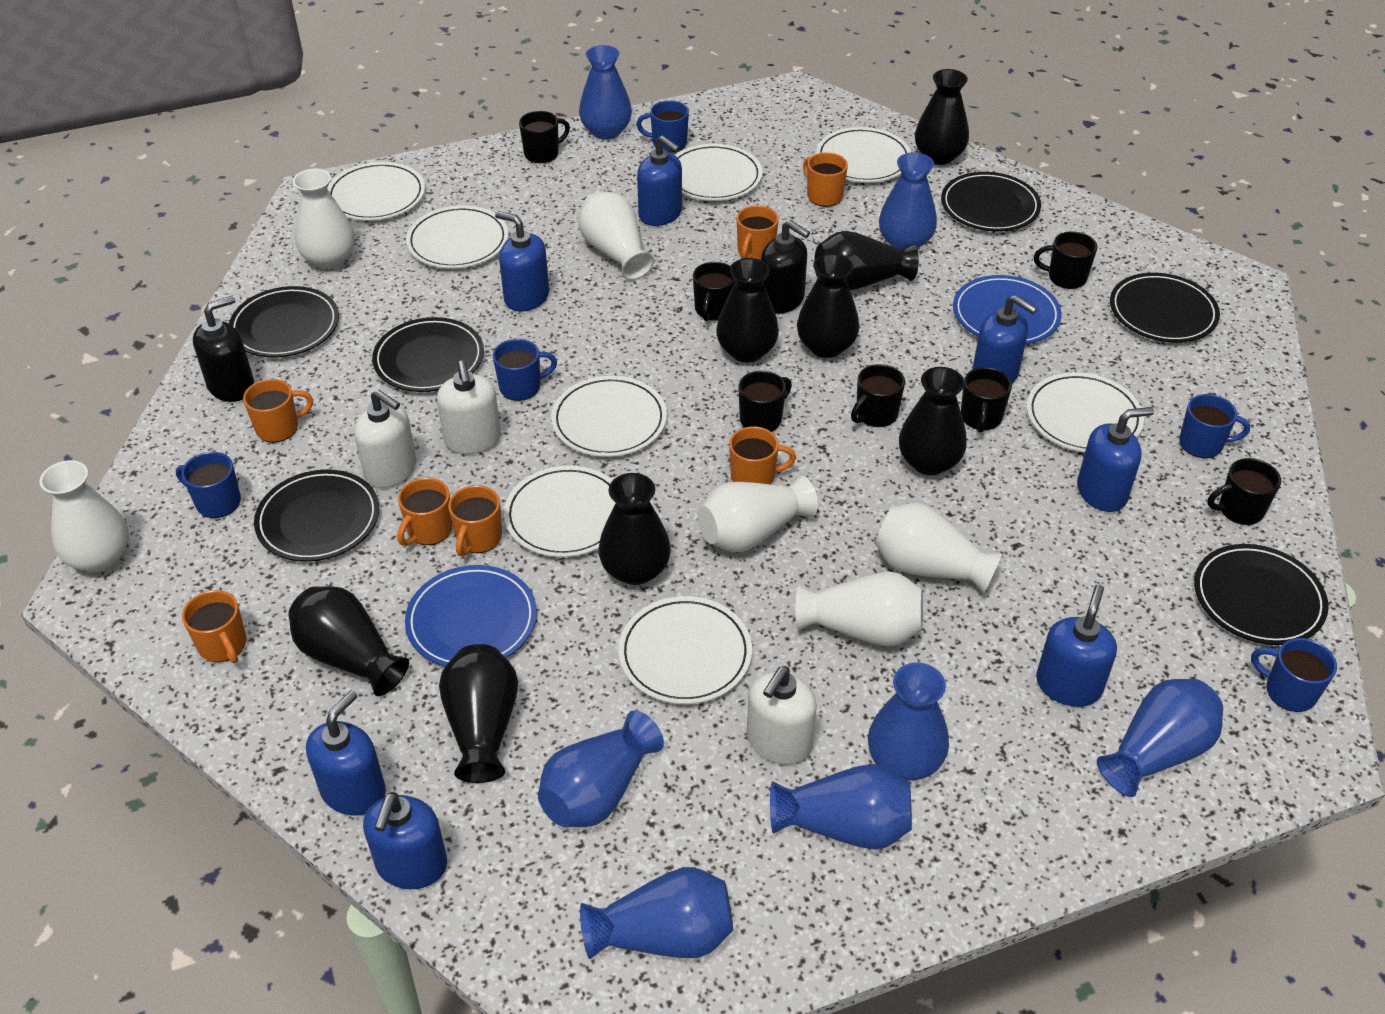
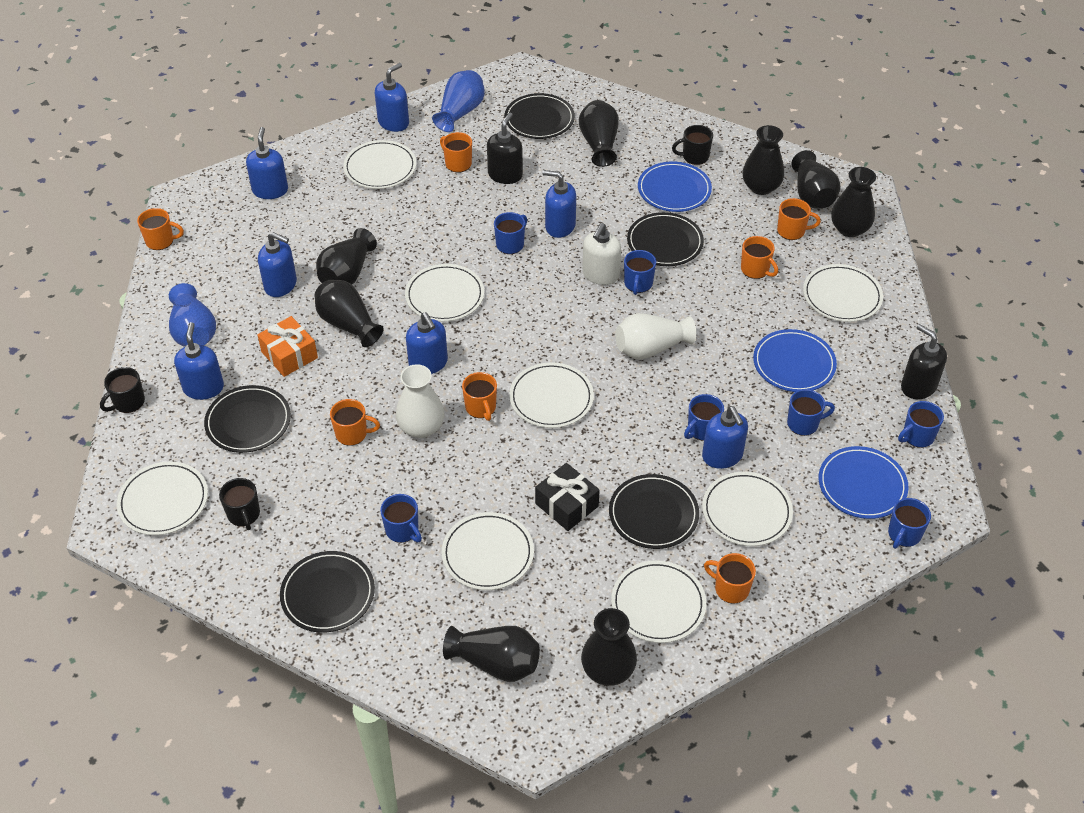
black gift: none = 0 -> [535,463,600,531] = 1
black mug: [519,111,570,163] [693,262,735,321] [738,371,792,432] [851,364,905,427] [961,367,1012,433] [1034,231,1097,289] [1208,458,1281,525] = 7 -> [100,367,145,413] [219,478,260,530] [672,125,713,165] = 3
black plate: [229,286,339,358] [254,469,379,562] [372,317,484,392] [941,172,1041,232] [1110,273,1220,343] [1194,544,1329,645] = 6 -> [204,385,291,453] [280,551,375,633] [504,93,575,139] [609,474,699,549] [627,212,704,266] = 5
blue mug: [176,452,241,518] [493,339,557,401] [636,100,689,153] [1179,394,1250,458] [1251,638,1337,712] = 5 -> [380,494,422,543] [494,212,527,254] [624,250,656,295] [684,394,724,441] [787,389,835,436] [888,498,931,549] [898,401,944,448] = 7
blue plate: [405,565,537,667] [953,275,1062,345] = 2 -> [638,162,712,212] [753,329,837,392] [819,446,909,519] = 3
blue vase: [538,710,664,827] [579,45,632,140] [580,867,733,959] [770,764,912,850] [868,663,949,781] [879,152,937,250] [1097,679,1223,797] = 7 -> [169,283,216,347] [432,70,485,132] = 2
orange gift: none = 0 -> [257,316,318,377] = 1
white soap dispenser: [354,390,416,488] [437,361,501,454] [747,666,817,765] = 3 -> [582,223,621,285] = 1
white vase: [39,460,129,572] [293,168,355,269] [579,191,654,280] [698,476,818,553] [796,571,923,647] [875,503,1002,594] = 6 -> [396,364,444,438] [615,313,696,360] = 2

